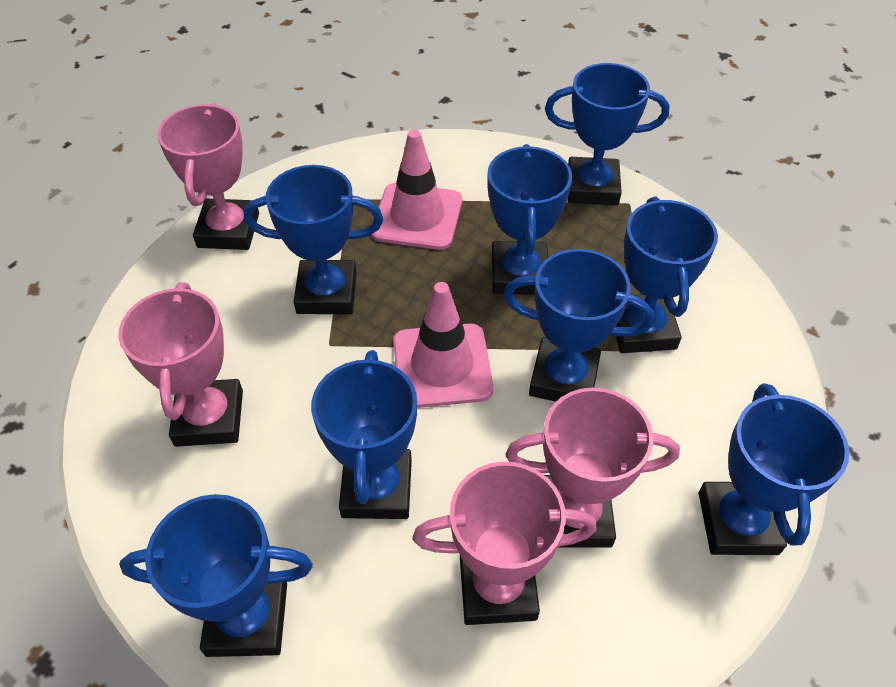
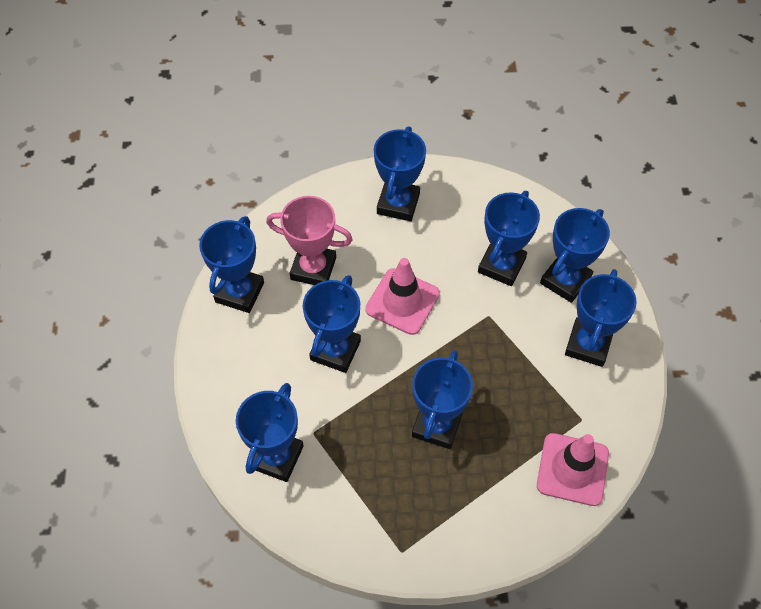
pink trophy: [118,282,243,447] [157,103,259,250] [413,462,597,625] [506,388,680,548] = 4 -> [266,196,353,285] = 1

